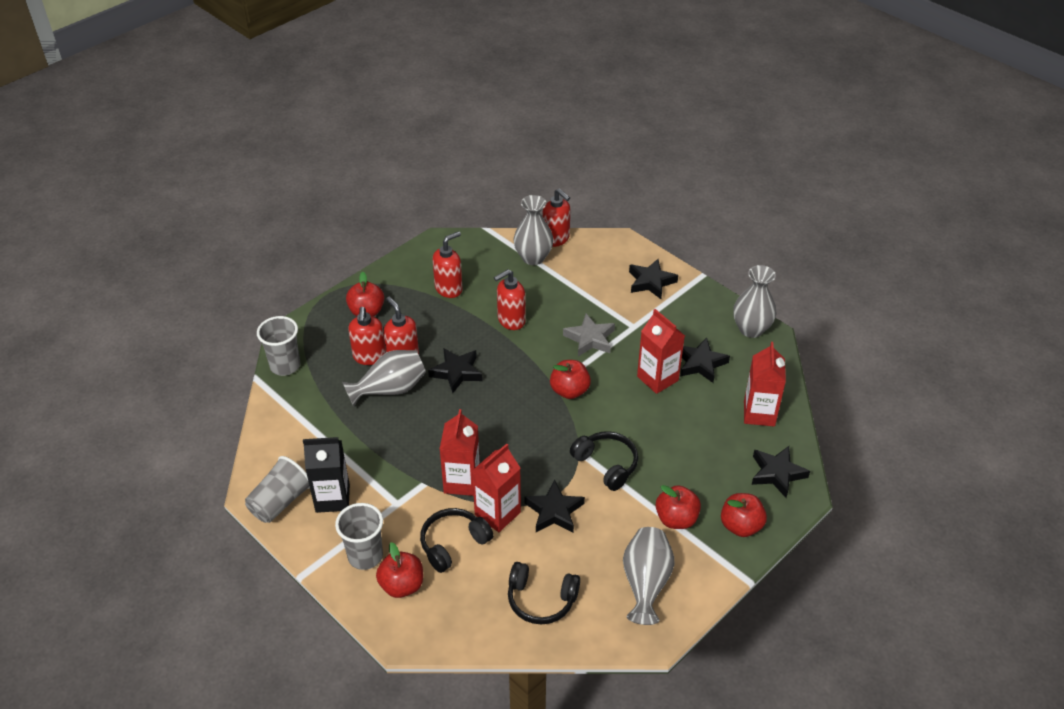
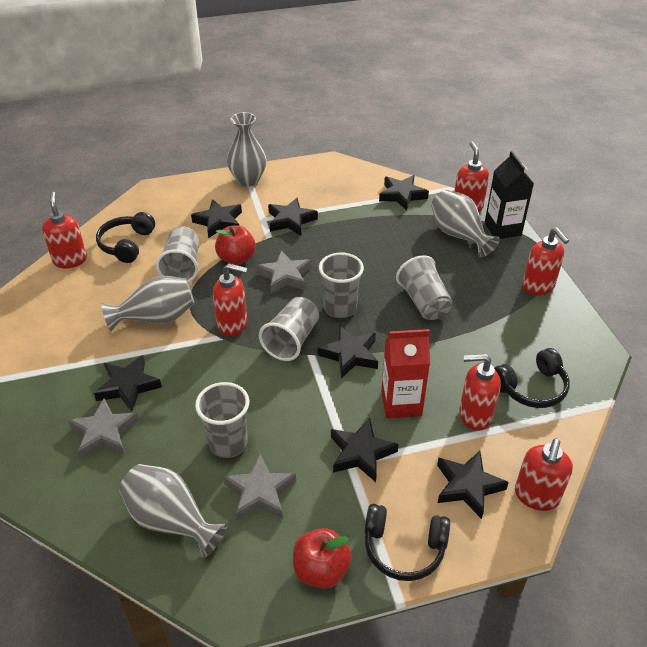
black star: [428,348,483,393] [524,479,585,533] [629,259,678,299] [680,338,730,383] [751,446,810,498] = 5 -> [94,355,162,411] [191,199,242,238] [268,198,318,236] [318,326,378,378] [331,418,399,482] [379,175,429,211] [437,451,509,519] = 7
grey cup: [245,456,310,523] [257,316,300,376] [335,503,383,570] = 3 -> [156,227,199,283] [195,382,250,458] [259,297,319,361] [319,253,364,318] [396,255,453,320] = 5
grey star: [563,314,615,356] = 1 -> [68,398,139,459] [223,454,296,521] [256,250,311,294] = 3
red apple: [346,272,384,317] [376,542,423,598] [550,360,591,399] [656,485,701,529] [721,493,767,537] = 5 -> [215,225,256,265] [293,528,352,589] = 2
red carton: [440,409,480,496] [472,443,521,532] [637,309,685,394] [744,342,786,426] = 4 -> [381,329,430,418] = 1
red soap dispenser: [348,307,386,365] [384,297,419,355] [433,231,462,298] [494,269,526,330] [542,188,570,247] = 5 -> [42,192,87,268] [213,263,248,336] [454,142,489,212] [459,354,501,431] [515,438,573,511] [522,228,569,295] = 6

